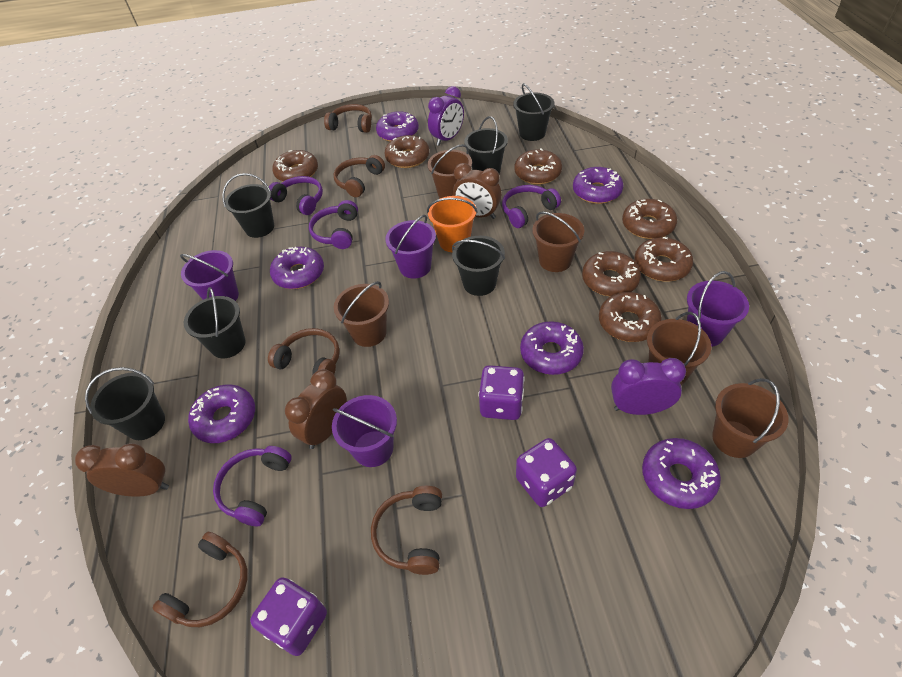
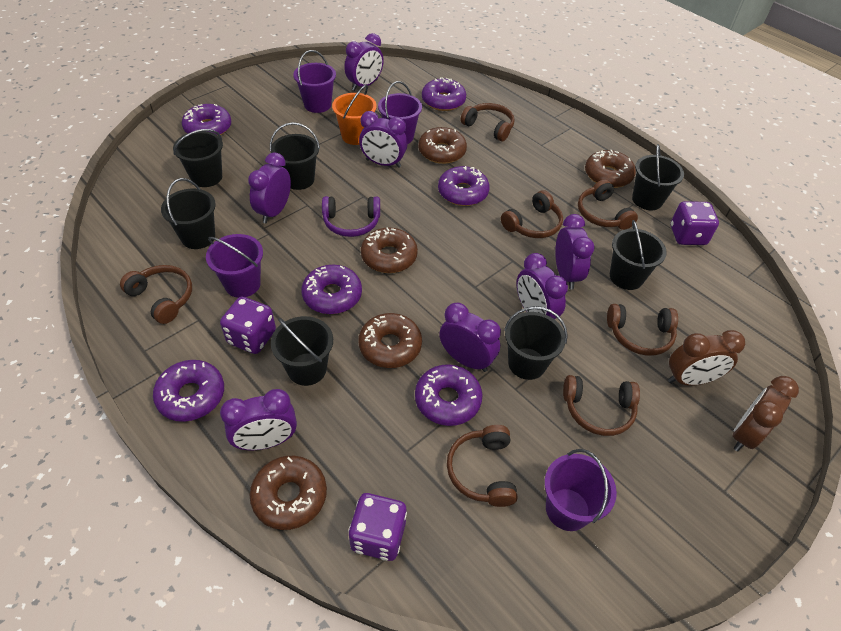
black bucket: [85,367,165,440] [184,287,245,358] [222,173,274,238] [452,236,505,296] [464,116,508,174] [513,83,554,141] = 6 -> [161,178,216,249] [173,129,223,187] [270,122,320,190] [271,316,333,386] [504,306,568,380] [610,220,667,290] [632,144,684,210] = 7
brown bucket: [334,281,389,347] [427,144,472,198] [532,211,585,272] [647,312,711,385] [712,378,789,458] = 5 -> none = 0
brown clock: [75,443,169,497] [285,369,347,449] [453,163,502,219] = 3 -> [668,330,745,386] [733,376,799,451] = 2
brown donut: [272,150,318,182] [385,135,429,168] [514,148,562,185] [582,251,641,296] [599,292,662,342] [622,199,677,239] [634,237,693,282] = 7 -> [250,456,327,530] [359,313,422,368] [361,227,418,273] [418,127,467,164] [585,150,636,188] = 5
brown headphones: [152,532,247,627] [268,328,340,375] [324,104,372,133] [334,155,385,197] [371,486,442,575] = 5 -> [120,265,192,324] [447,425,518,507] [461,103,515,141] [501,190,563,238] [563,375,640,436] [578,179,638,230] [607,304,678,356] = 7
purple clock: [428,86,464,146] [611,358,686,415] = 2 -> [220,389,297,450] [248,152,291,223] [344,33,384,91] [359,111,408,168] [439,303,501,372] [517,253,568,319] [555,214,595,289] = 7
purple headphones: [213,446,292,526] [269,176,323,215] [309,200,358,249] [502,185,561,228] = 4 -> [322,196,380,237] = 1

